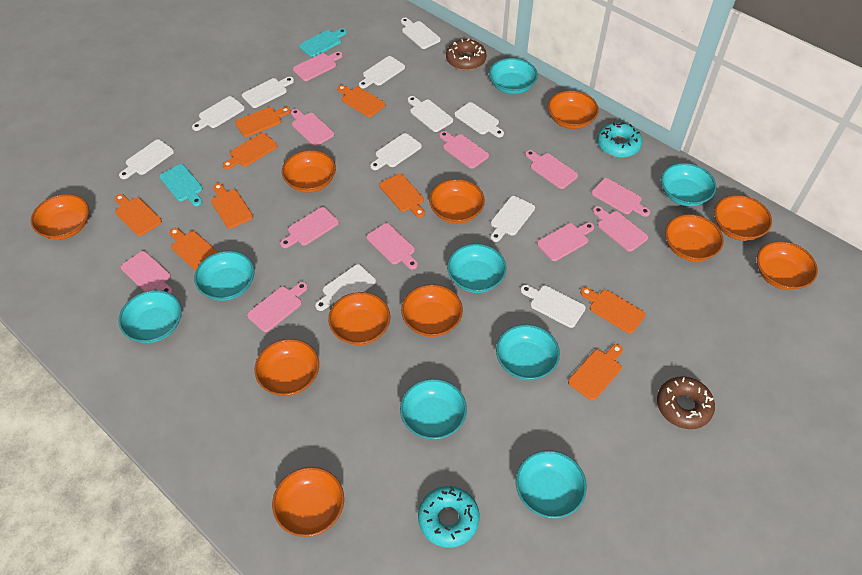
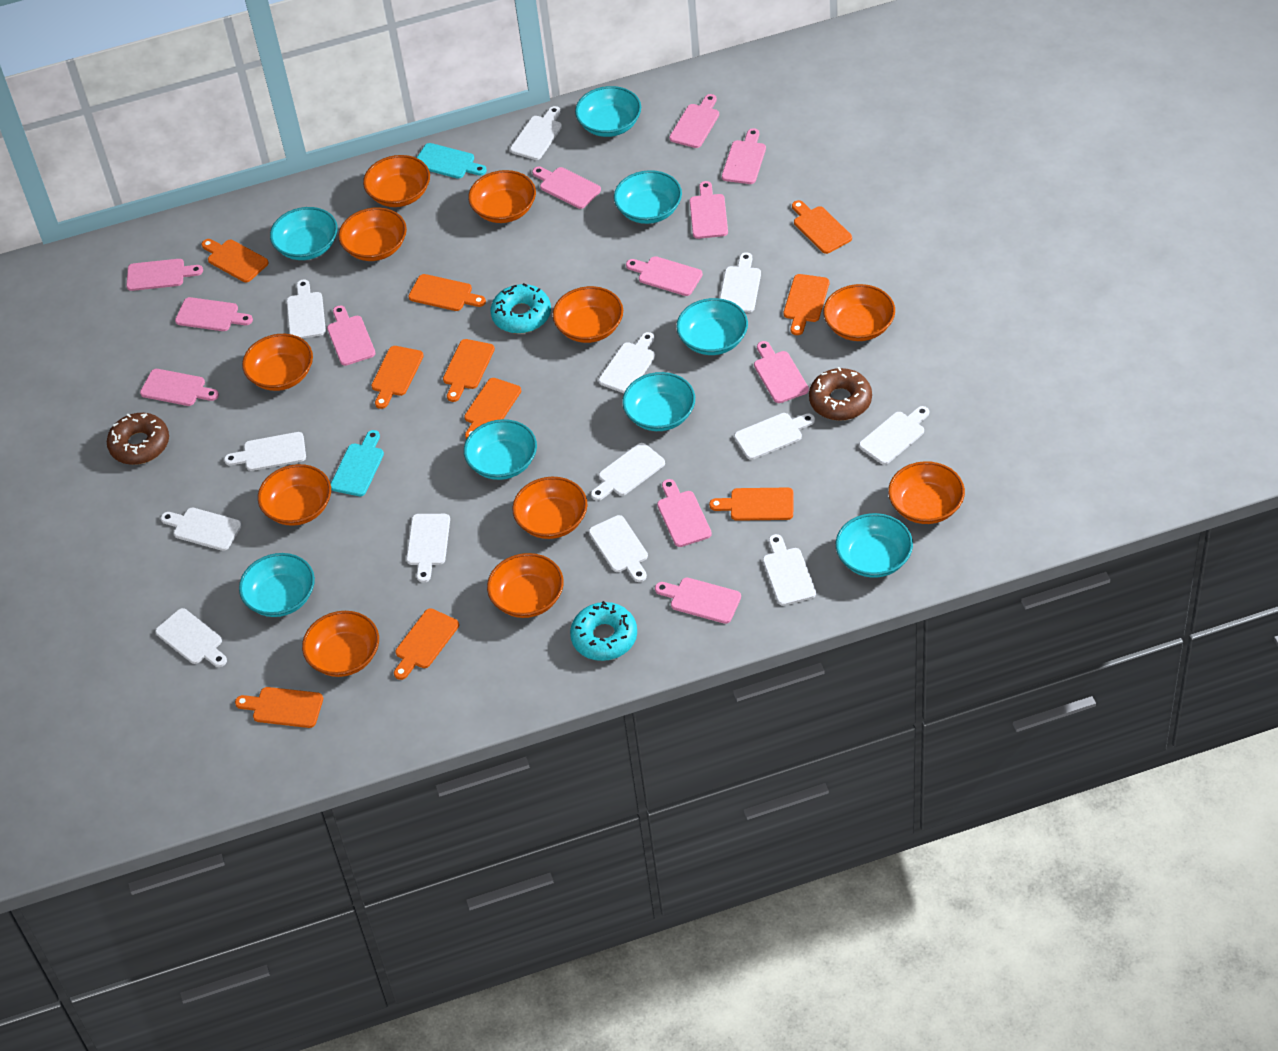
orange cutting board: [115,194,162,236] [169,228,218,271] [211,183,253,229] [223,133,278,169] [235,107,291,137] [337,85,385,117] [379,174,425,218] [568,344,623,401] [581,287,645,334] = 9 -> [202,239,269,282] [235,687,323,728] [371,346,424,409] [394,608,459,680] [409,274,486,311] [443,339,495,402] [464,378,521,439] [709,488,794,521] [783,274,829,335] [792,200,852,254] = 10
pink cutting board: [121,251,173,294] [247,282,308,332] [280,207,339,248] [291,109,334,146] [293,52,343,81] [367,223,418,269] [439,131,489,169] [525,150,578,189] [537,222,594,261] [591,178,650,217] [593,206,648,252] = 11 -> [126,259,203,291] [140,369,219,406] [175,297,253,331] [327,305,376,366] [532,167,601,209] [626,256,703,296] [655,578,741,624] [657,479,712,547] [669,94,719,148] [690,181,728,239] [722,128,766,184] [754,341,809,403] = 12
white cutting board: [119,140,174,179] [192,96,245,131] [242,77,294,108] [315,264,376,311] [359,56,405,88] [370,133,422,170] [401,18,441,49] [408,96,453,132] [454,102,504,137] [490,196,535,242] [520,285,586,328] = 11 -> [155,608,227,667] [161,508,242,551] [224,432,306,471] [287,279,326,339] [407,514,450,583] [510,106,562,160] [589,515,648,582] [591,443,665,501] [599,332,655,393] [720,252,761,313] [734,413,815,460] [763,534,816,606] [859,406,929,465] = 13

